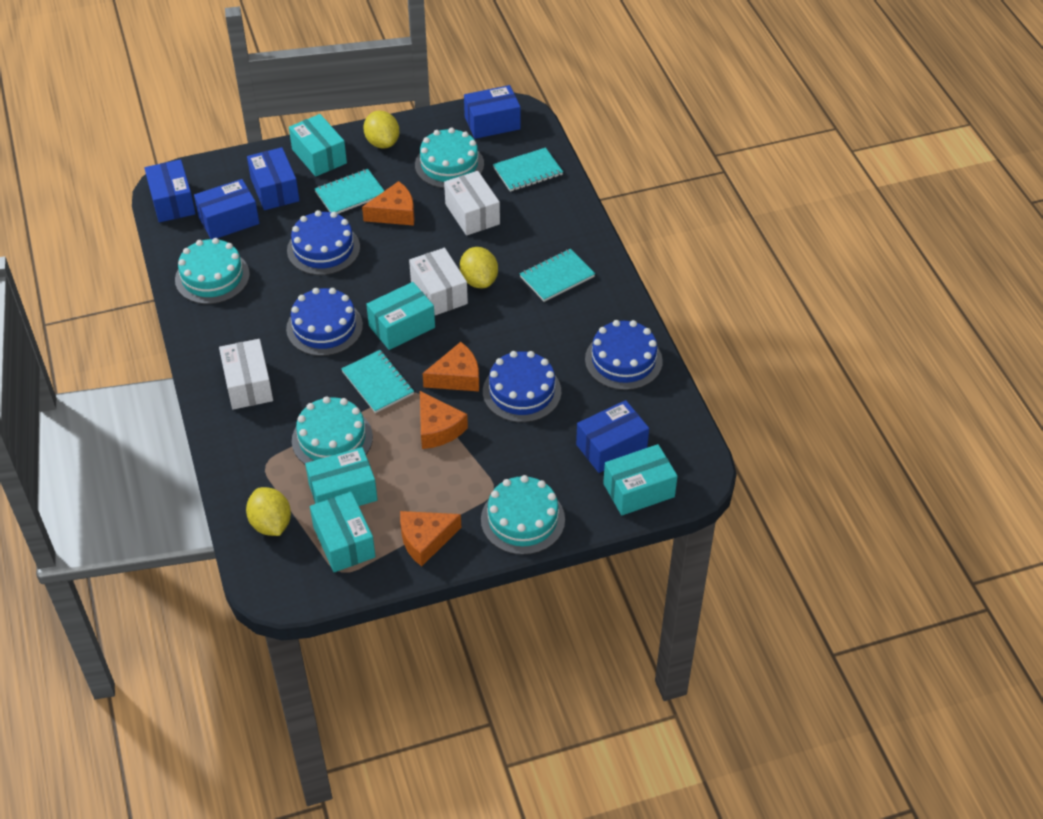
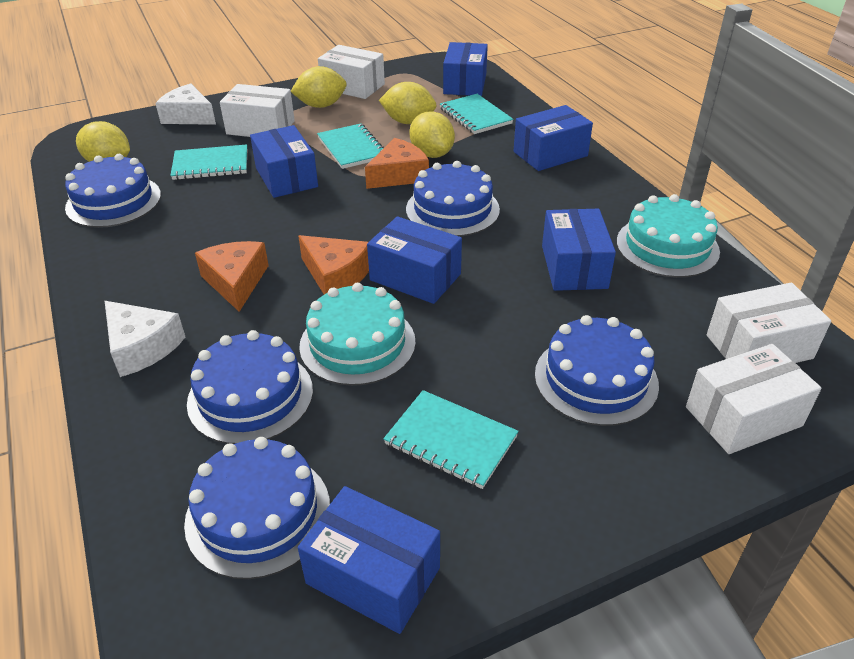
blue box: [144,159,196,222] [194,179,260,239] [247,147,300,210] [464,85,521,139] [576,400,649,473] = 5 -> [250,125,318,198] [298,486,440,634] [367,216,462,304] [443,42,488,96] [514,105,593,171] [542,209,616,291] = 6
blue cake: [286,288,363,356] [287,210,360,275] [483,351,561,423] [585,320,663,390] = 4 -> [65,154,161,228] [184,437,330,579] [187,330,313,444] [406,161,500,237] [535,315,659,426] = 5
orange cheese: [362,181,415,226] [400,511,461,567] [420,391,468,449] [422,342,479,391] = 4 -> [195,241,269,312] [298,235,369,294] [365,138,429,189] = 3
turquoise box: [289,114,347,177] [305,447,378,506] [310,491,376,572] [366,282,435,350] [603,444,678,515] = 5 -> none = 0
turquoise cake: [175,238,250,304] [292,396,373,464] [415,128,484,188] [481,475,565,555] = 4 -> [299,282,416,386] [617,194,720,278] = 2
white box: [219,339,273,410] [409,248,468,315] [444,171,500,236] = 3 -> [220,84,295,137] [318,45,385,99] [686,344,822,454] [707,283,831,363] = 4
white cheese: none = 0 -> [105,301,185,377] [155,84,216,125] = 2
yellow lemon: [246,487,291,536] [363,111,400,149] [460,247,498,288] = 3 -> [76,121,130,162] [291,66,347,108] [379,82,436,124] [410,111,455,158] = 4

